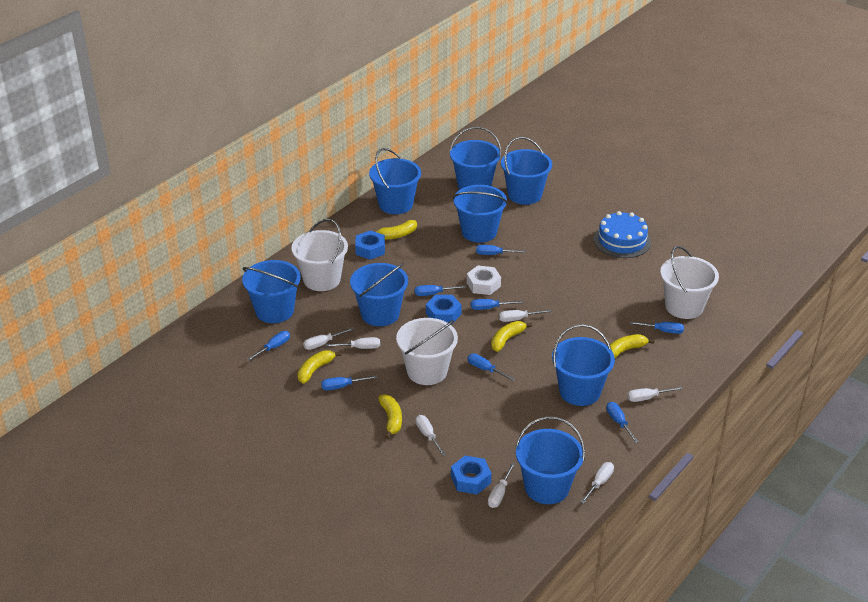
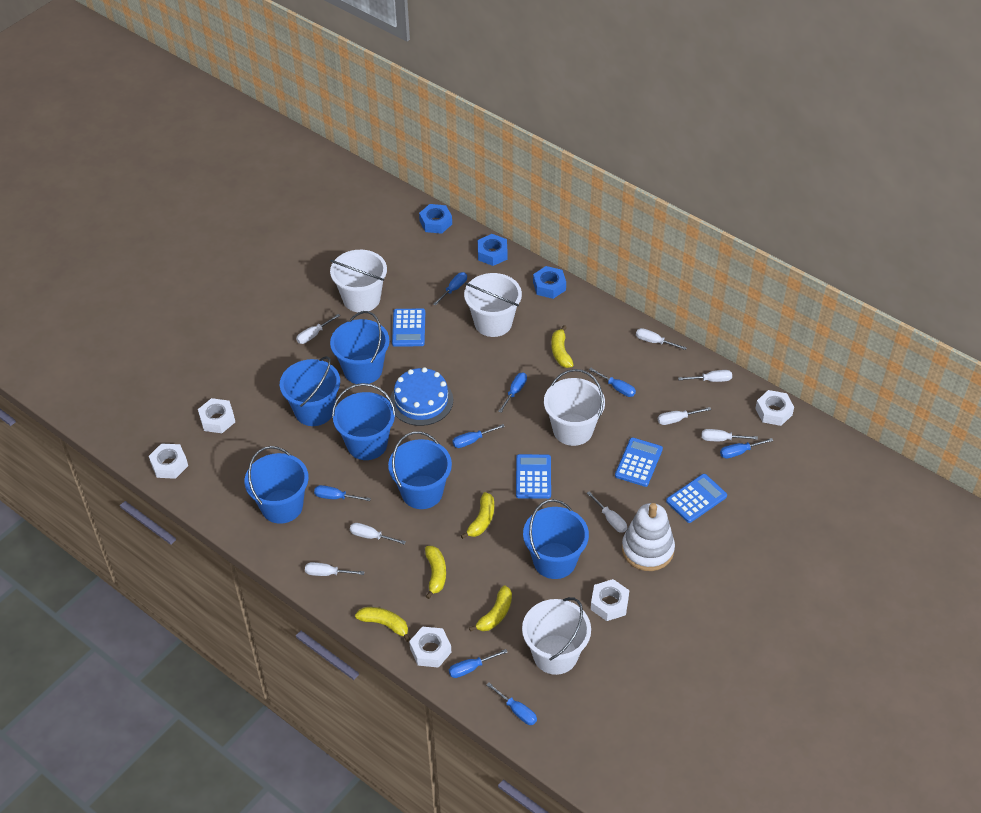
blue bucket: [242,260,301,323] [350,263,408,326] [369,148,421,214] [450,127,501,189] [453,185,508,243] [501,137,552,205] [515,417,585,504] [552,324,615,406] = 8 -> [245,446,309,524] [280,356,340,426] [330,311,390,384] [332,383,396,460] [388,431,452,509] [523,499,589,579] = 6
blue calculator: none = 0 -> [392,308,425,347] [516,454,551,499] [615,437,663,487] [666,474,727,523] = 4
white bucket: [291,219,348,291] [396,318,458,385] [660,246,719,319] = 3 -> [330,250,387,312] [464,273,522,337] [522,597,591,675] [544,369,605,446] = 4
white nut: [467,266,501,295] = 1 -> [149,443,188,479] [198,398,235,433] [409,627,452,668] [591,579,629,621] [755,390,794,426] = 5
white screwdriver: [303,328,354,350] [326,337,380,349] [416,415,446,456] [488,463,515,508] [499,310,551,322] [580,462,614,504] [627,387,682,402] = 7 -> [296,314,340,344] [305,562,365,576] [350,523,406,545] [587,491,627,533] [636,328,687,350] [658,407,711,425] [678,370,732,382] [701,429,758,441] = 8
white stacking toy: none = 0 -> [622,503,675,571] = 1

